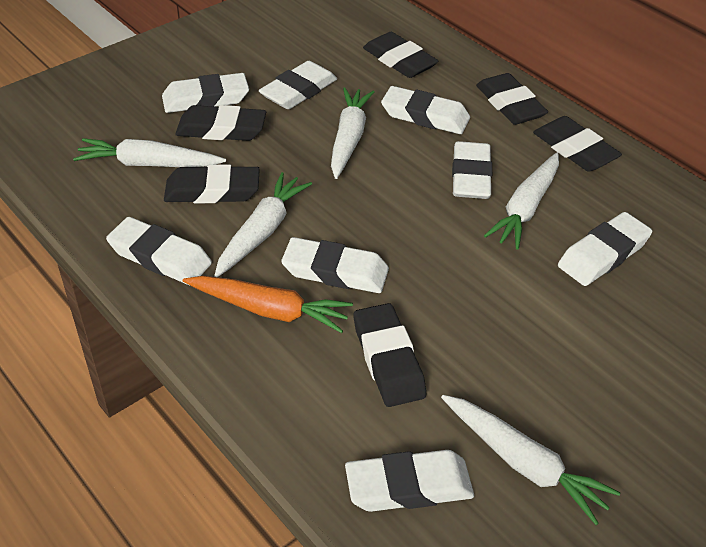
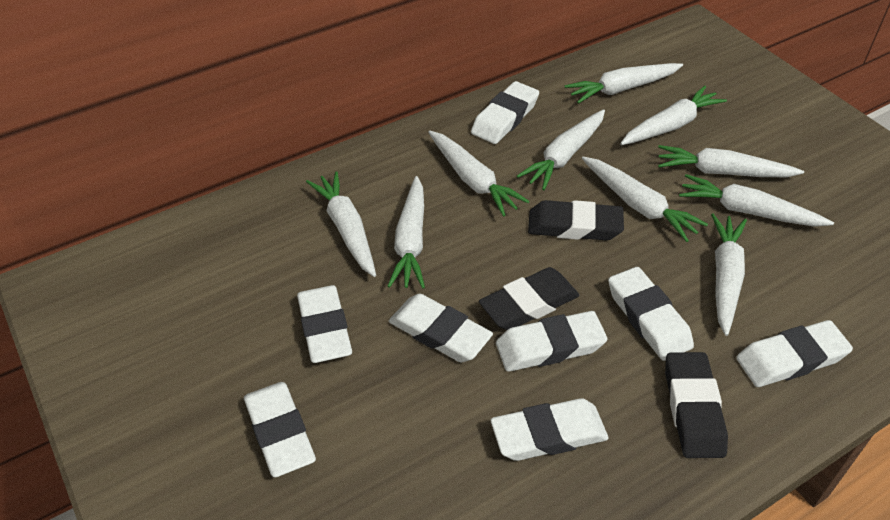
black eraser: [164,165,260,203] [175,105,266,141] [354,303,426,407] [363,32,438,78] [476,73,548,125] [533,116,622,172] = 6 -> [479,267,579,330] [528,200,624,240] [665,352,728,458] = 3
orange carrot: [183,276,353,333] = 1 -> none = 0
white carrot: [73,138,226,167] [214,172,312,277] [331,87,374,179] [441,395,620,525] [484,153,559,249] = 5 -> [306,171,376,277] [388,176,425,288] [428,130,529,217] [517,109,605,190] [565,63,683,104] [582,157,708,242] [620,86,727,145] [658,145,804,177] [679,174,834,227] [711,214,747,336] = 10

